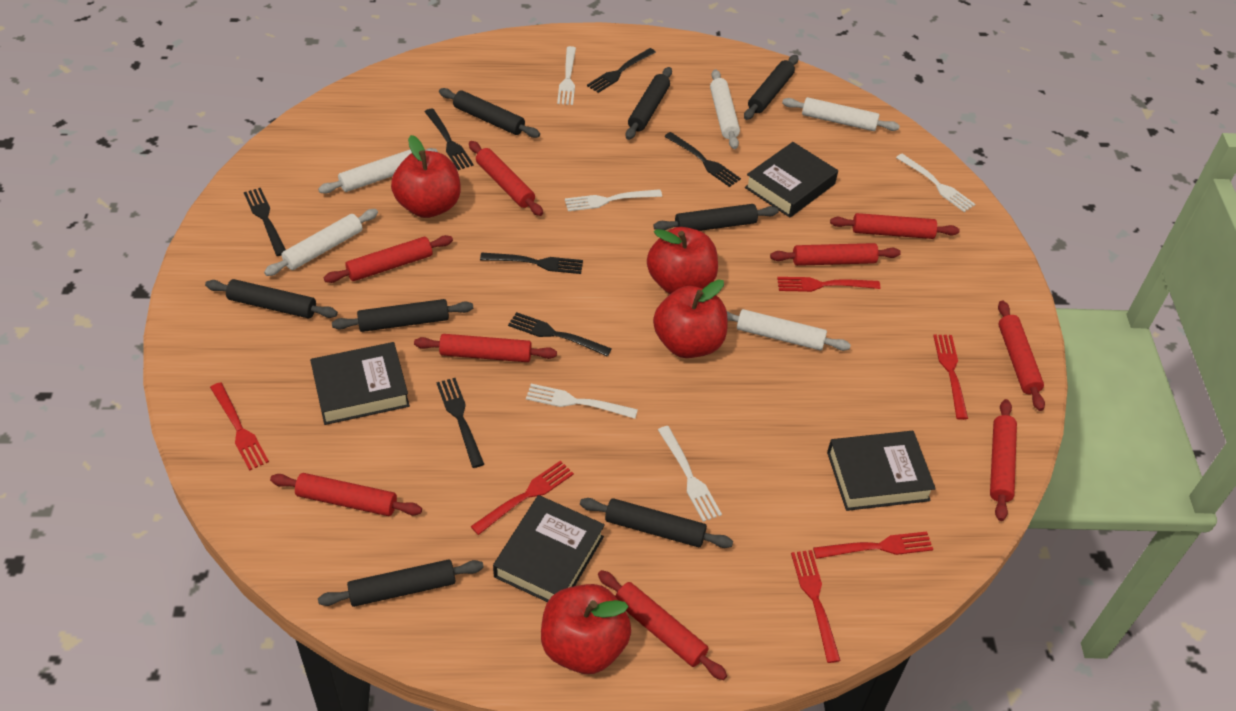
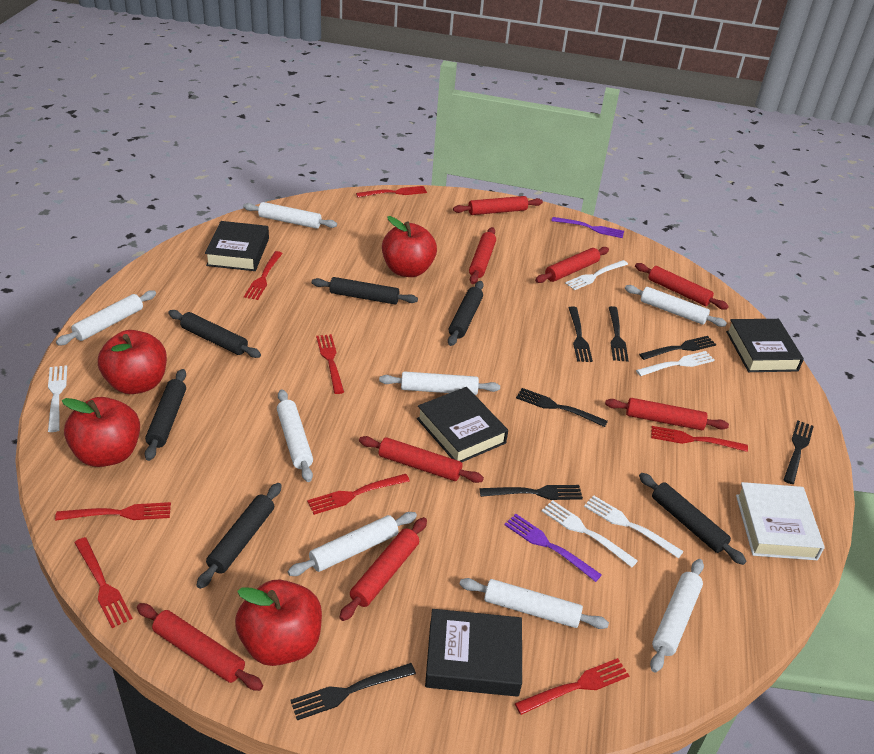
black rolling pin: [205,279,338,319] [318,559,484,607] [332,299,473,332] [439,88,540,138] [580,498,733,548] [625,67,672,140] [653,204,779,231] [744,55,798,120] = 8 -> [145,369,186,461] [168,310,261,358] [196,483,282,589] [312,277,418,304] [448,281,484,346] [639,473,746,565] = 6
purple fork: none = 0 -> [504,514,602,582] [551,217,624,238] = 2
red fork: [210,382,269,471] [471,460,574,535] [777,277,880,292] [791,550,841,663] [813,532,933,559] [933,335,968,420] = 6 -> [55,502,171,521] [74,537,133,628] [244,251,283,300] [307,474,410,515] [316,334,344,394] [356,186,427,197] [515,658,630,715] [651,426,748,452] = 8
red rolling pin: [270,473,422,516] [324,235,453,283] [414,334,557,362] [469,141,543,216] [598,570,727,680] [770,243,901,266] [830,213,960,239] [990,399,1017,521] [998,300,1045,411] = 9 -> [137,603,263,691] [339,517,427,621] [359,436,484,483] [453,196,543,215] [469,227,496,284] [535,247,609,283] [605,398,729,430] [635,263,729,310] = 8
white book: none = 0 -> [736,482,825,560] = 1
white rolling pin: [264,209,378,276] [318,148,438,194] [710,69,740,149] [727,309,851,351] [782,97,900,131] = 5 -> [56,290,156,345] [243,202,337,229] [277,389,313,482] [288,512,417,576] [379,371,500,395] [460,578,609,629] [625,285,727,327] [650,559,704,673] = 8

